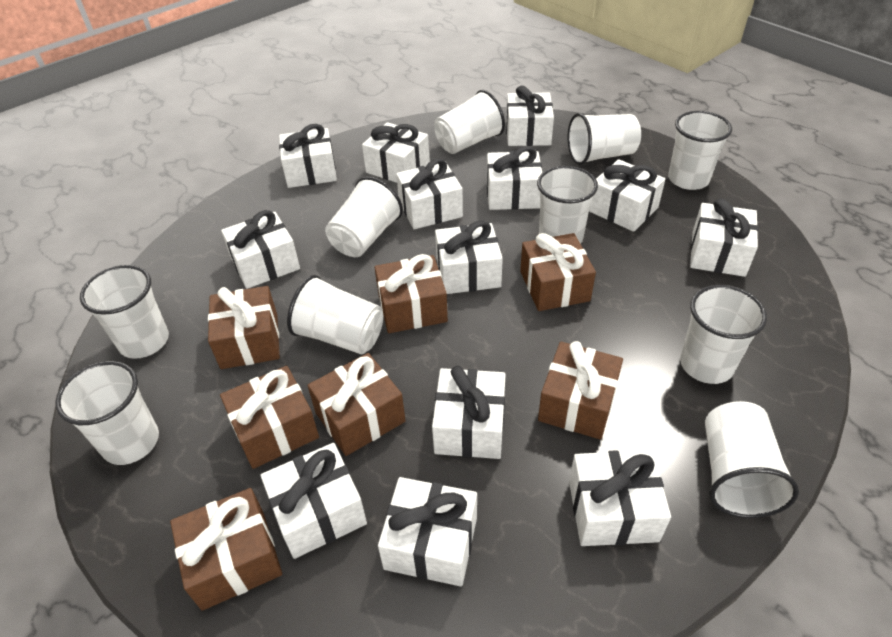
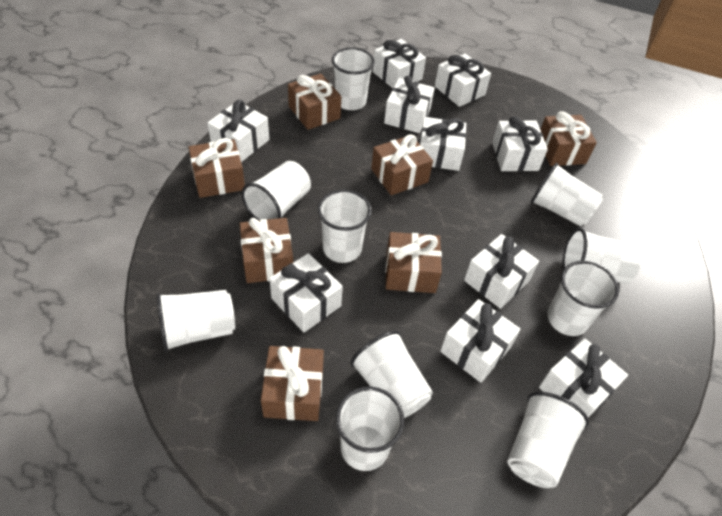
white gift: [221,210,300,289] [260,443,367,559] [279,124,337,188] [362,122,430,183] [378,477,477,587] [396,158,463,229] [432,366,506,459] [435,221,503,294] [487,146,542,210] [506,85,554,146] [569,450,671,546] [589,159,665,232] [690,198,758,277] = 13 -> [207,100,269,162] [270,253,343,332] [373,39,426,88] [384,75,435,133] [419,117,466,171] [435,54,491,107] [440,299,521,383] [464,234,539,309] [492,116,548,172] [539,338,628,417] = 10

